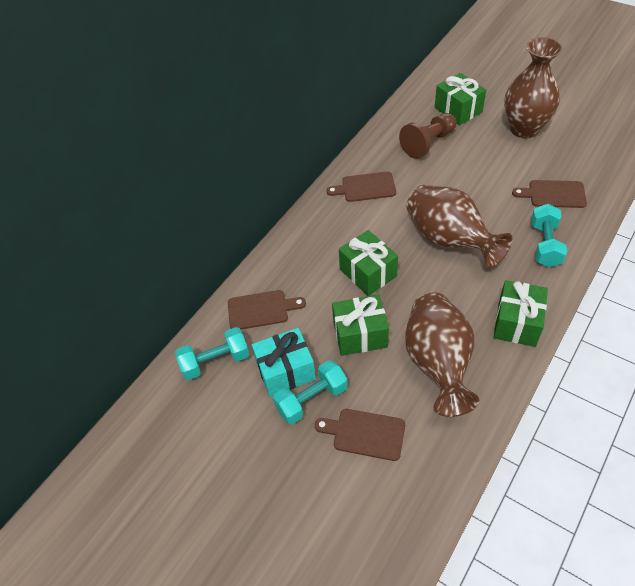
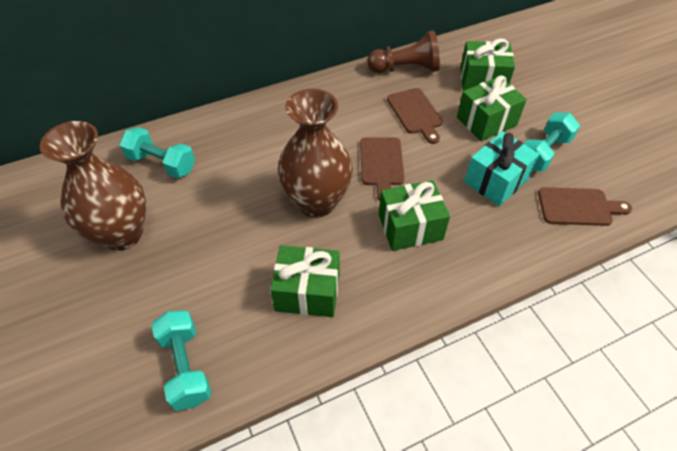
brown cutting board: [228,290,306,330] [315,409,405,461] [327,171,396,202] [512,180,587,208] = 4 -> [360,137,405,201] [387,88,443,144] [538,187,632,226] = 3
brown vase: [405,292,479,417] [407,185,512,267] [504,37,563,139] = 3 -> [40,121,146,251] [278,89,353,218] = 2

